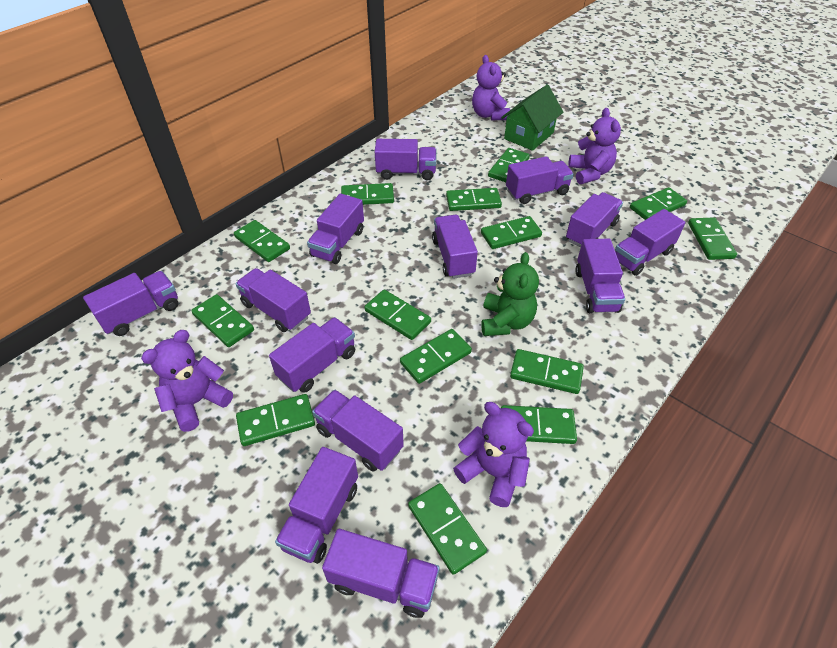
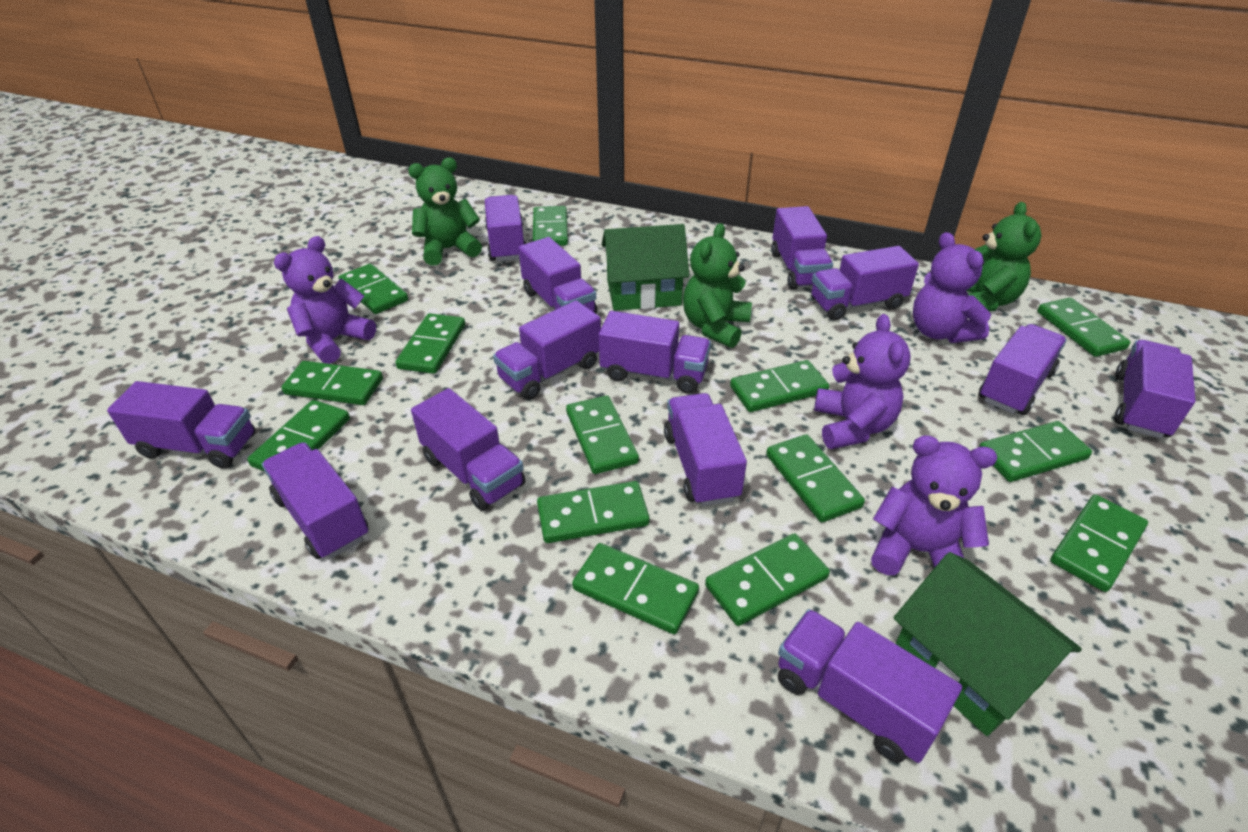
green house: [501,85,563,151] = 1 -> [602,224,690,311] [894,552,1082,736] = 2
green teddy bear: [481,252,539,336] = 1 -> [408,158,482,266] [683,223,752,348] [966,202,1041,311] = 3

